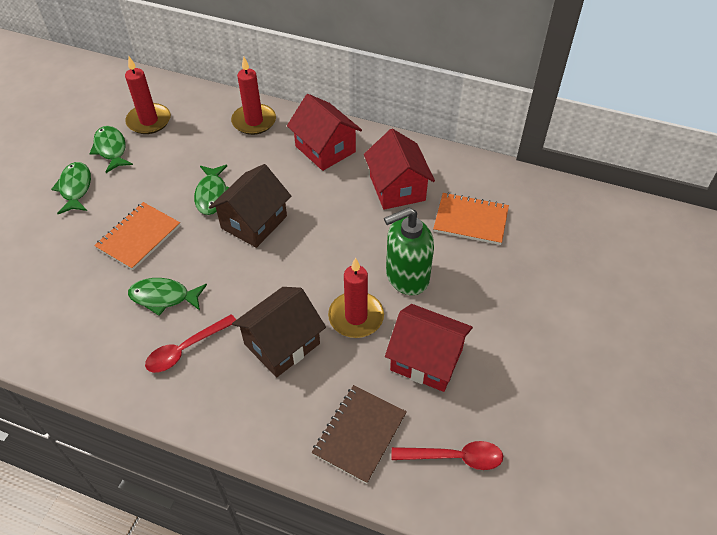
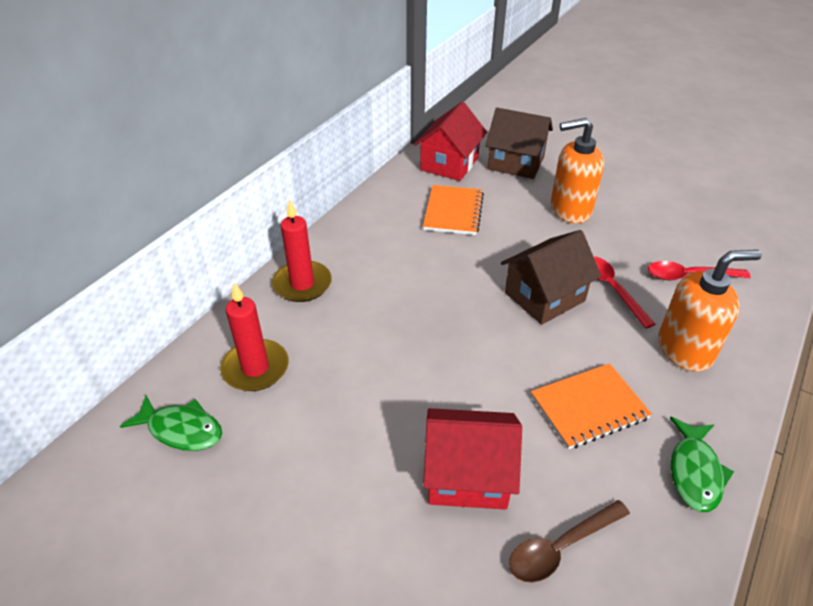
brown notebook: [312,385,407,484] = 1 -> none = 0
brown spoon: none = 0 -> [509,500,630,582] = 1
green fish: [51,162,91,214] [89,126,133,173] [128,278,207,316] [194,165,229,215] = 4 -> [120,396,222,451] [670,416,734,512] = 2
green soap dispenser: [384,207,434,295] = 1 -> none = 0
orange soap dispenser: none = 0 -> [551,118,604,224] [658,250,762,372] = 2
red candle: [125,57,171,134] [231,57,276,135] [328,257,384,338] = 3 -> [220,282,289,391] [272,199,332,302] = 2
red house: [287,94,362,171] [364,129,435,210] [385,304,473,392] = 3 -> [414,102,487,181] [423,408,522,510] = 2

